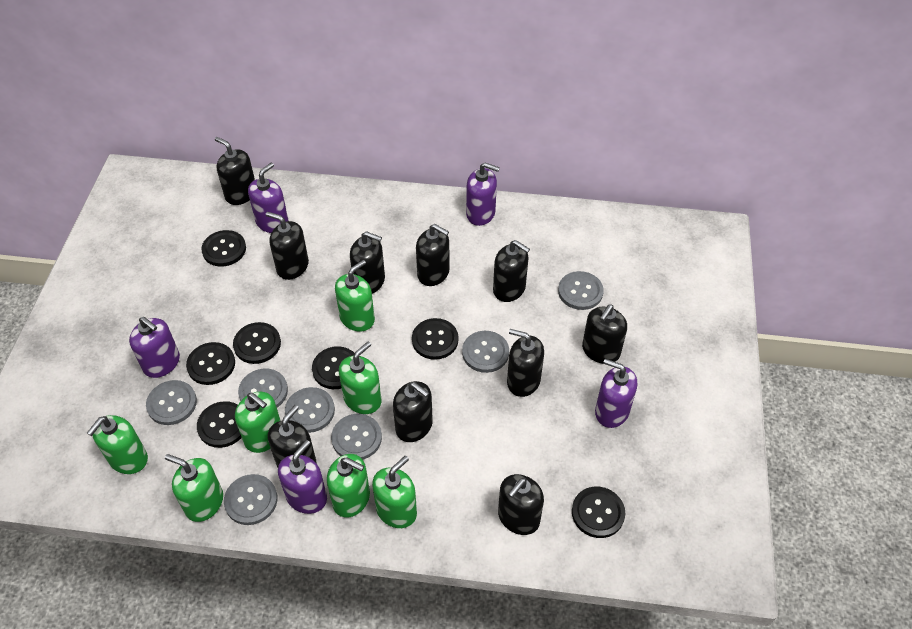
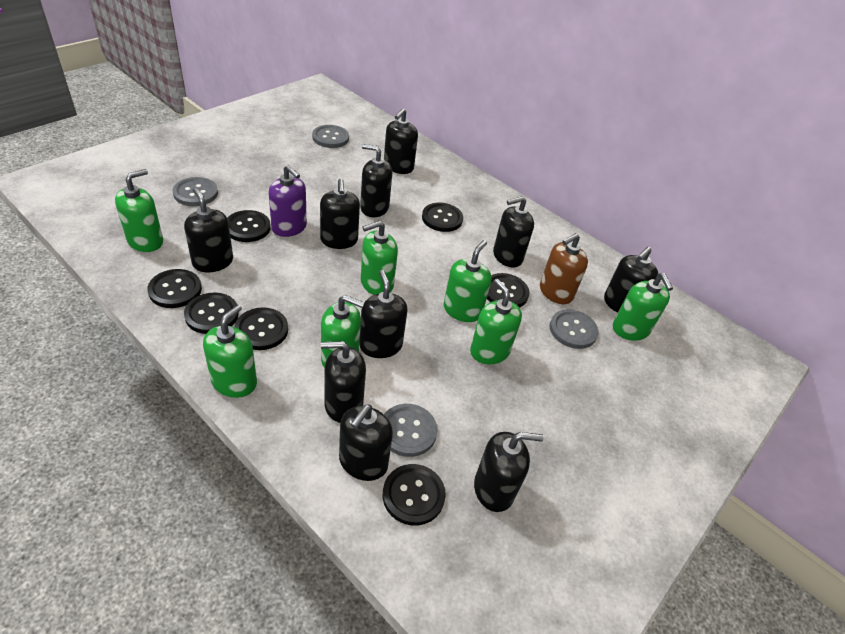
brown soap dispenser: none = 0 -> [540,233,588,304] = 1
grey button: [146,380,197,425] [224,474,277,525] [238,369,288,408] [285,387,335,433] [331,414,382,460] [462,331,509,373] [558,271,604,310] = 7 -> [173,177,218,206] [312,125,349,148] [384,404,437,457] [550,309,598,349] = 4
purple soap dispenser: [129,317,180,378] [248,163,289,233] [278,440,327,514] [466,162,500,226] [595,359,637,428] = 5 -> [269,165,307,237] = 1

